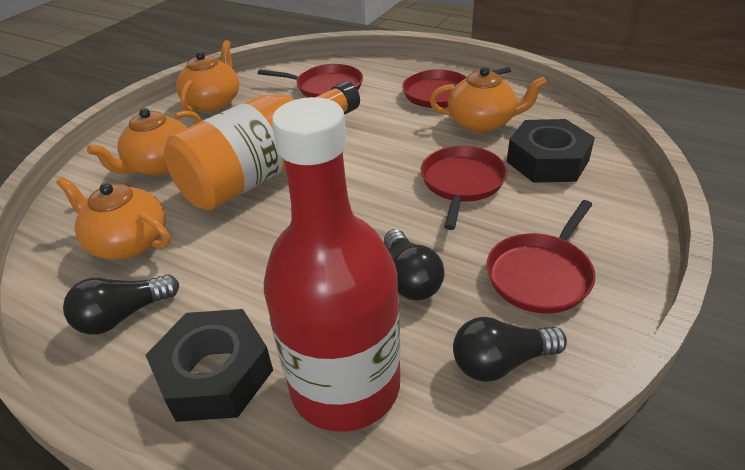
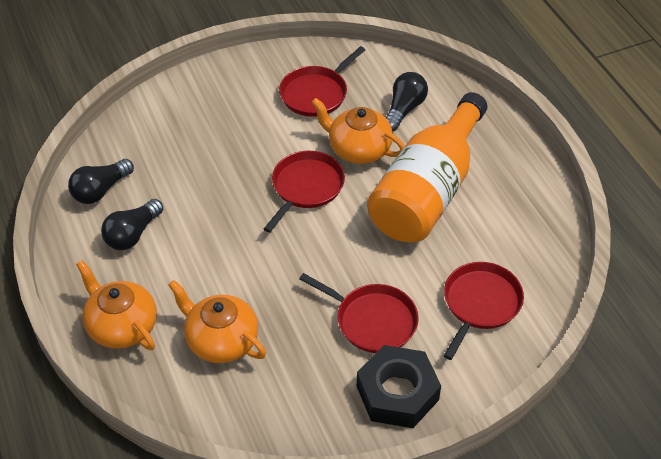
black nut: [146,309,273,422] [507,119,595,182] = 2 -> [357,345,441,428] = 1
orange teapot: [56,177,170,260] [87,108,201,176] [176,40,239,112] [429,67,547,133] = 4 -> [76,260,157,350] [168,280,266,363] [311,98,404,164] = 3
red bottle: [264,97,401,432] = 1 -> none = 0

